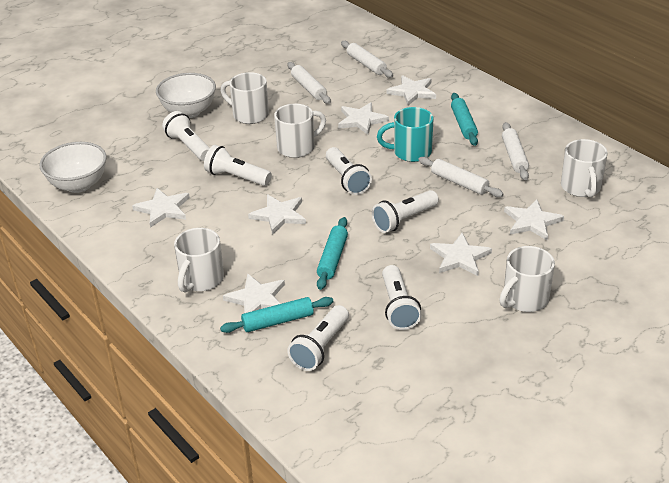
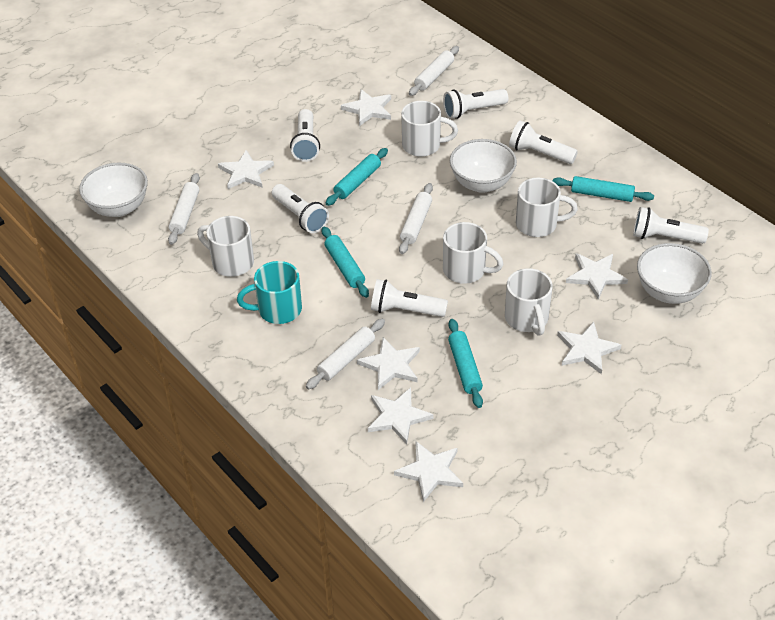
turquoise rolling pin: [220,297,333,333] [317,217,348,290] [451,93,478,146] = 3 -> [321,227,369,298] [326,148,388,206] [448,319,483,408] [553,176,654,202] = 4
white bowl: [40,142,107,193] [156,73,216,118] = 2 -> [79,163,148,217] [450,139,517,193] [637,243,712,304] = 3

